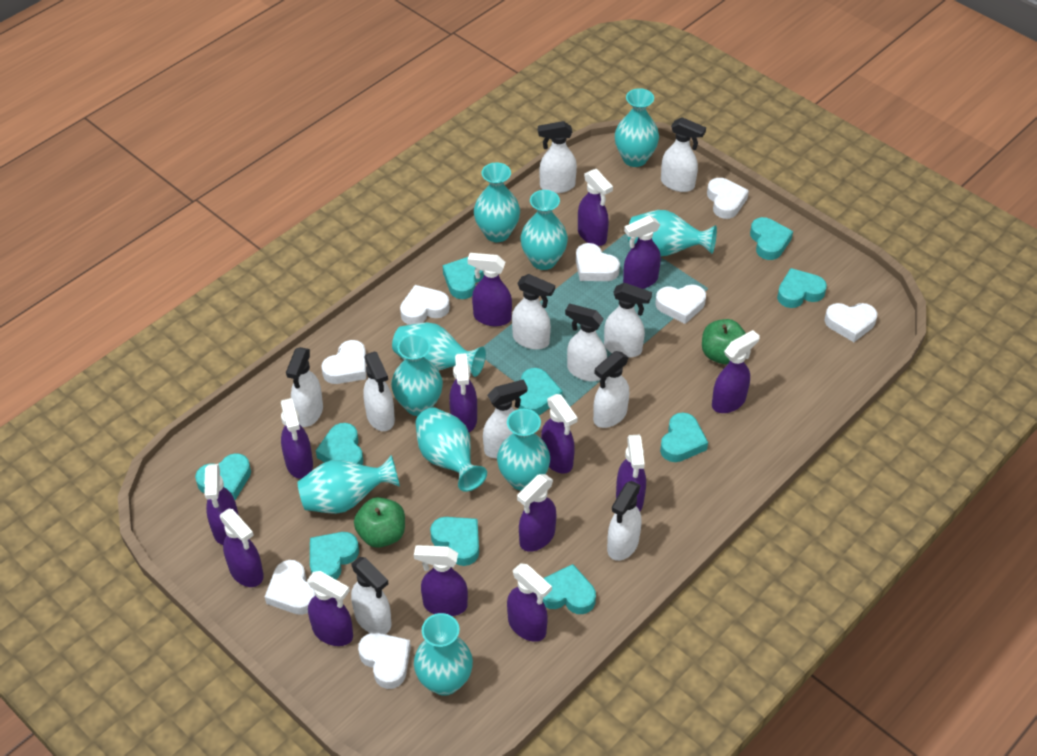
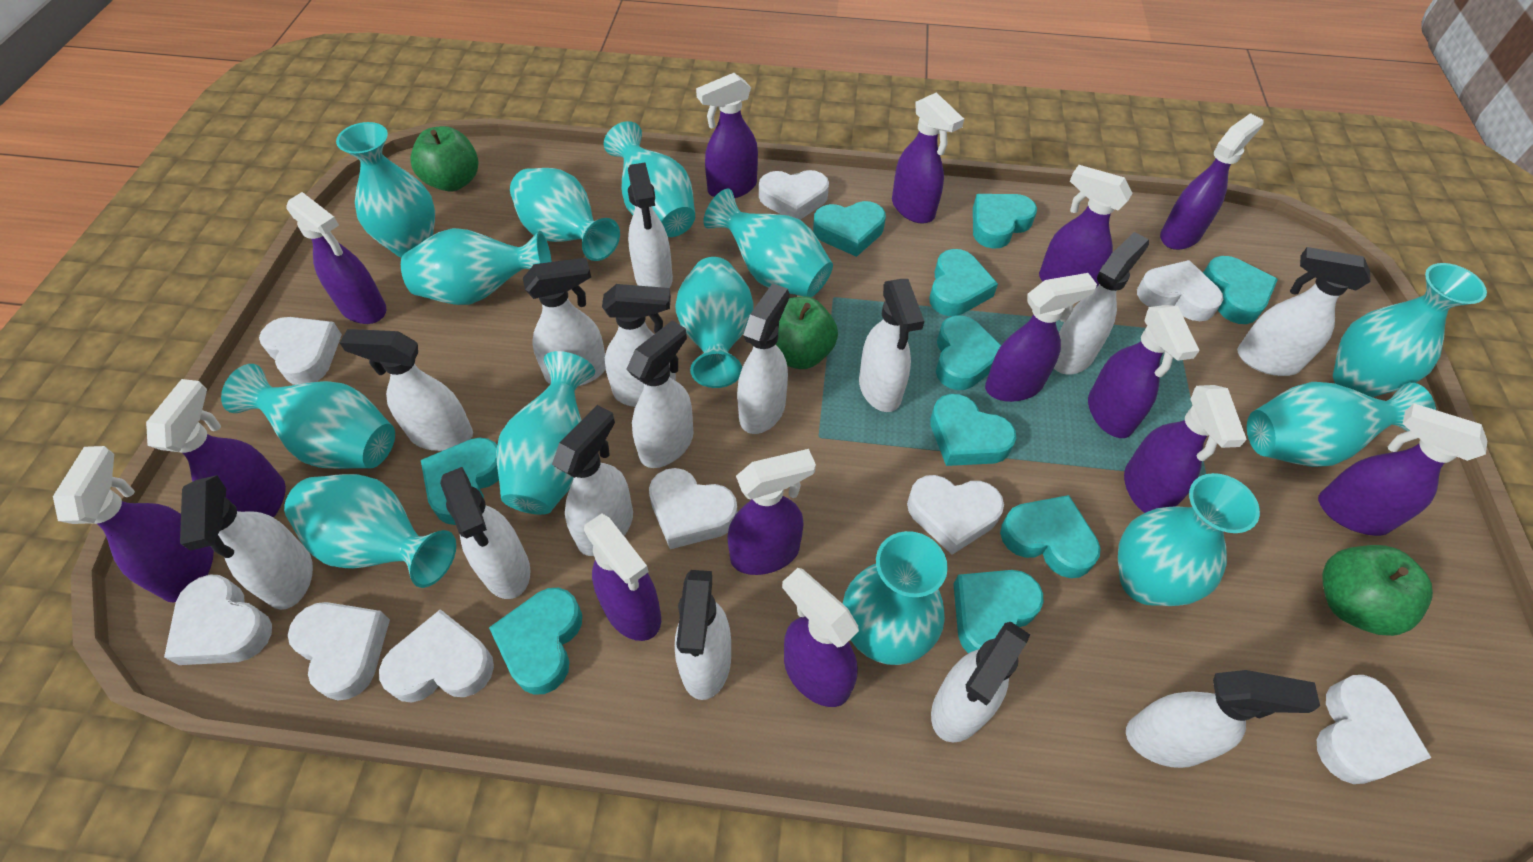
green apple: [354,497,405,548] [702,319,746,364] = 2 -> [410,126,478,192] [775,296,838,369] [1322,545,1433,636] = 3
turquoise vase: [297,455,400,514] [391,334,443,416] [392,322,486,377] [414,613,473,696] [415,407,487,492] [474,163,520,242] [497,409,550,491] [521,190,568,270] [615,88,659,167] [628,210,717,256] = 10 -> [221,364,395,469] [284,474,456,588] [336,122,435,258] [401,228,552,305] [496,351,595,515] [510,168,620,261] [604,121,695,237] [675,257,754,388] [703,189,833,297] [843,531,948,665] [1118,473,1260,606] [1247,382,1436,467] [1333,263,1487,397] = 13
white heart: [265,560,315,615] [321,340,366,384] [358,633,411,689] [400,285,450,325] [576,243,620,281] [655,284,706,324] [707,178,749,219] [825,303,877,342] = 8 -> [164,575,272,665] [259,317,342,385] [288,602,390,700] [379,609,494,703] [649,468,737,549] [759,170,829,220] [907,475,1004,555] [1137,260,1223,321] [1317,675,1432,784] = 9
white spray bottle: [286,347,323,427] [351,557,392,634] [363,351,395,431] [483,379,528,459] [512,274,555,350] [538,121,577,193] [565,304,607,381] [593,351,629,428] [604,283,652,358] [607,481,642,561] [661,117,706,192] = 11 -> [180,475,313,610] [340,329,473,451] [440,467,530,599] [523,258,606,386] [552,405,633,556] [602,284,676,407] [627,320,694,468] [628,163,673,288] [675,570,731,700] [737,283,789,434] [859,279,924,412] [931,622,1030,743] [1054,232,1149,375] [1126,670,1320,768] [1237,247,1370,376] = 15

